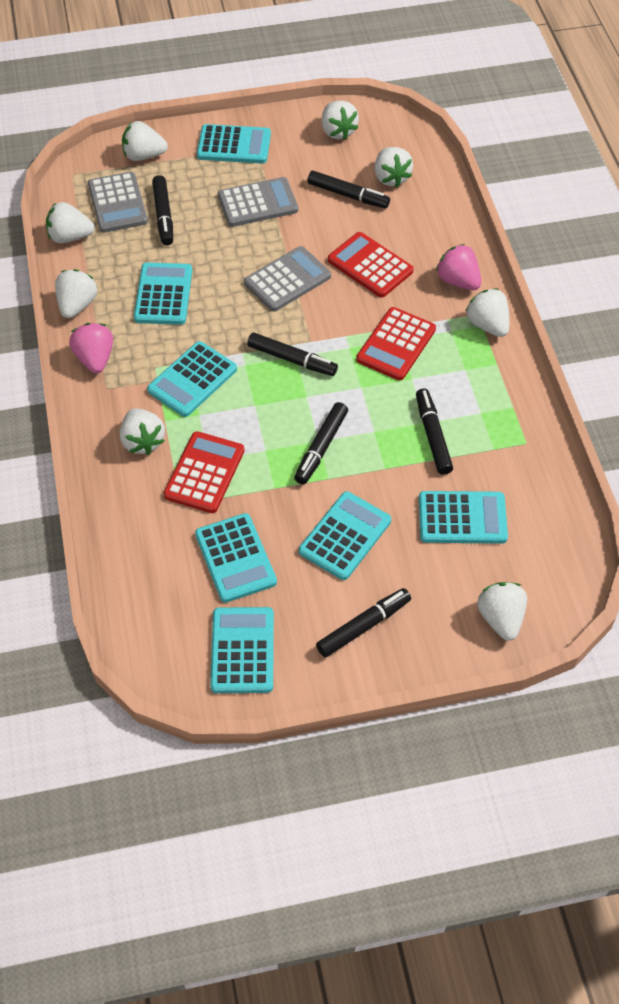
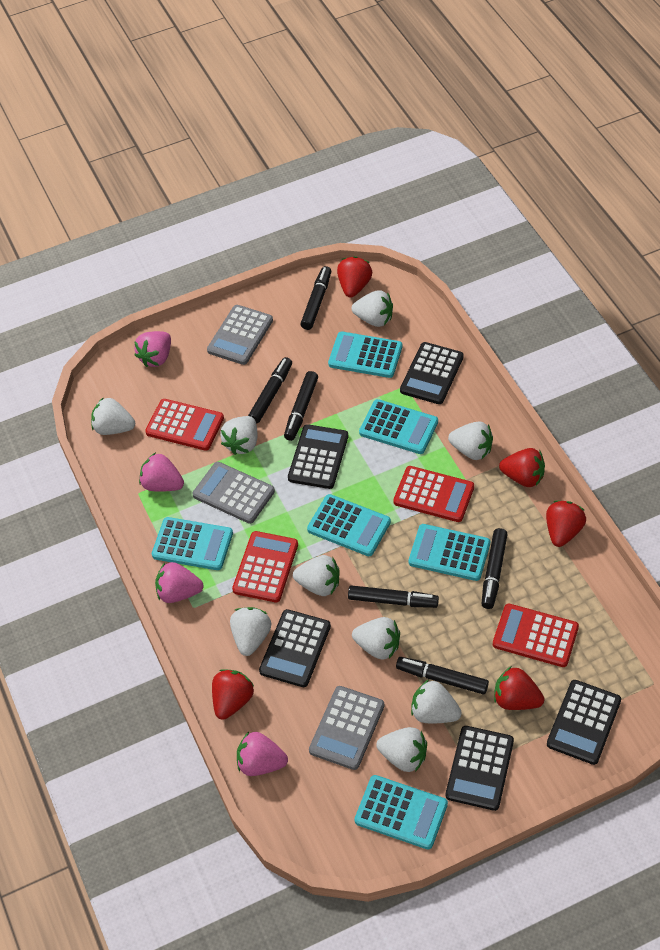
black calculator: none = 0 -> [259,609,331,687] [288,424,348,489] [400,342,464,404] [446,726,514,811] [547,680,621,765] = 5
pink strawberry: [69,323,113,373] [436,244,481,290] = 2 -> [134,331,171,367] [139,453,184,492] [155,562,204,603] [237,732,288,776] = 4
red calculator: [164,431,245,513] [328,232,414,298] [356,307,436,380] = 3 -> [145,399,224,451] [232,531,298,602] [393,466,474,522] [493,604,579,667] = 4
red strawberry: none = 0 -> [212,669,254,720] [337,256,372,298] [494,667,544,710] [499,448,545,487] [546,501,586,547] = 5
turquoise calculator: [134,262,192,325] [147,341,237,417] [195,513,277,603] [197,124,271,164] [210,607,274,693] [299,491,391,580] [419,491,508,544] = 7 -> [152,517,233,570] [307,494,391,556] [328,331,402,378] [354,775,448,850] [359,399,438,454] [409,524,490,581] = 6
white strawberry: [46,202,95,243] [55,269,97,318] [120,408,165,455] [122,121,168,161] [322,101,359,140] [375,147,413,187] [465,288,509,337] [477,582,527,641] = 8 -> [91,397,135,435] [220,416,257,455] [230,607,271,656] [293,555,340,596] [352,291,393,327] [352,617,400,660] [376,727,427,772] [411,679,462,723] [448,421,493,460] = 9

